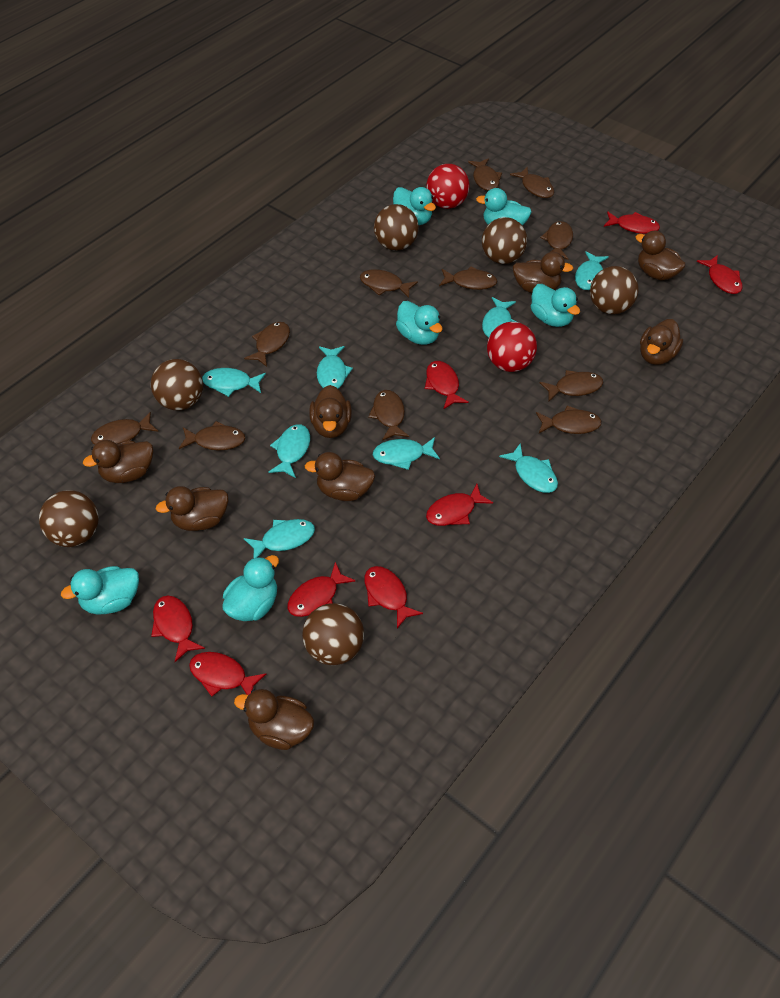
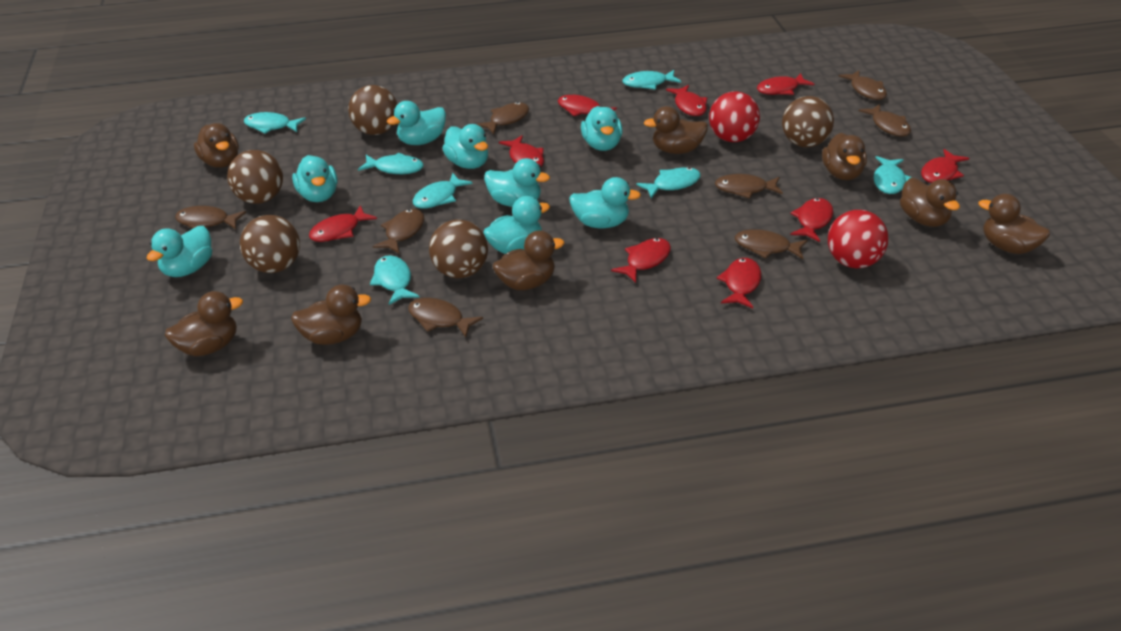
brown ball: [39,490,99,547] [151,359,203,410] [302,603,364,665] [374,204,419,251] [482,217,527,264] [590,266,639,314] = 6 -> [227,150,283,204] [240,215,300,273] [348,85,398,135] [429,219,488,278] [782,96,834,147] = 5
brown fish: [91,412,158,445] [179,421,245,451] [244,322,290,367] [360,269,418,298] [368,390,409,441] [439,266,497,290] [468,158,502,191] [510,167,554,198] [536,406,602,434] [540,221,573,260] [540,370,603,401] = 11 -> [175,206,246,229] [373,209,424,253] [408,298,483,337] [477,102,529,134] [715,174,783,199] [735,229,808,259] [838,70,887,100] [859,104,911,137] = 8
red fish: [151,596,205,662] [189,652,266,697] [288,562,356,617] [364,566,423,629] [425,361,469,410] [426,484,493,526] [604,212,660,234] [697,255,742,294] = 8 -> [309,205,377,242] [499,135,544,168] [558,95,617,116] [611,238,671,283] [666,85,707,116] [717,258,761,308] [757,73,814,95] [790,198,833,242] [921,149,969,183] = 9
turquoise duck: [61,566,139,615] [222,555,279,621] [393,187,436,225] [396,301,443,345] [476,188,531,226] [531,284,580,327] = 6 -> [147,226,212,277] [292,155,338,202] [387,101,446,145] [442,124,488,169] [483,196,550,254] [484,158,550,207] [569,177,641,228] [581,106,623,151] = 8
turquoise fish: [202,368,266,397] [244,519,315,558] [269,424,310,478] [317,346,353,389] [373,437,440,470] [482,297,516,338] [499,443,558,493] [575,251,609,290] = 8 -> [244,112,306,134] [358,152,424,174] [370,255,419,305] [413,173,473,209] [622,70,681,90] [636,167,701,198] [874,156,912,194] = 7

